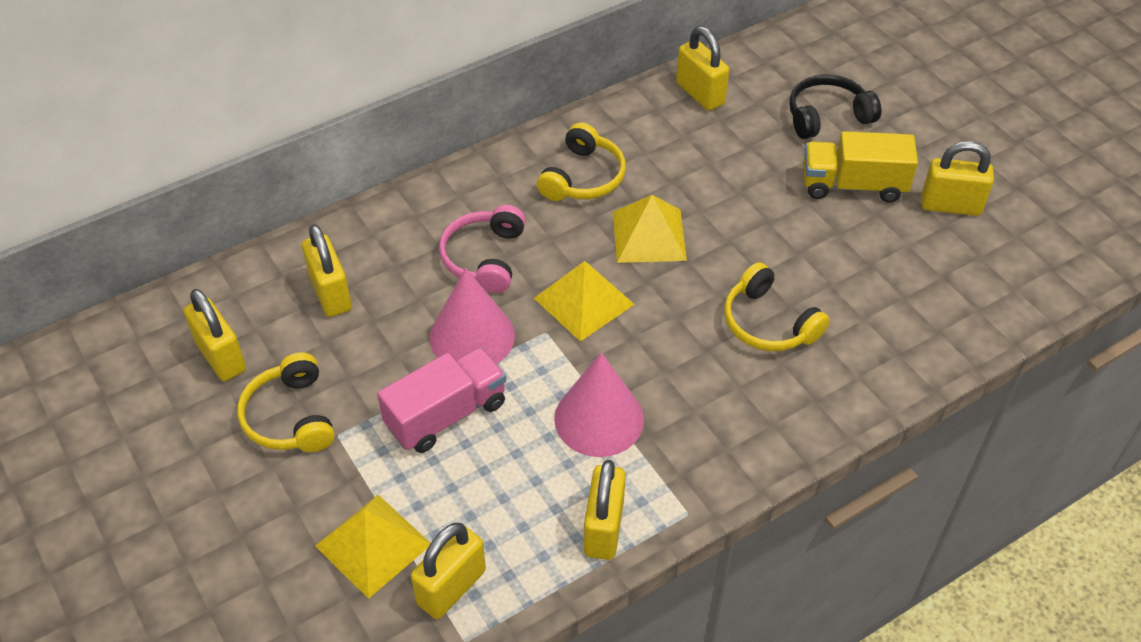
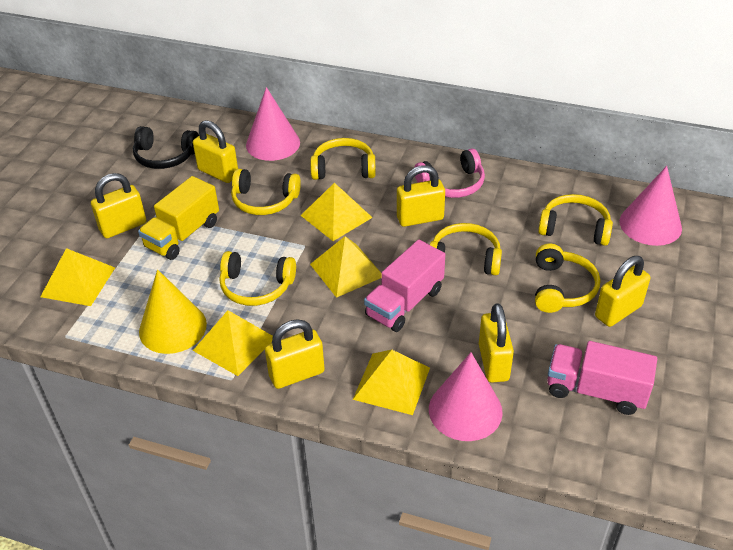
pink cone: [430,268,515,364] [554,352,644,457] = 2 -> [246,87,300,161] [429,352,503,441] [619,166,682,246] = 3
pink truck: [377,347,506,453] = 1 -> [364,240,445,332] [547,341,657,415] = 2
yellow cone: none = 0 -> [139,269,207,354] = 1
yellow headphones: [237,352,335,452] [537,122,626,201] [724,262,830,351] = 3 -> [219,251,296,306] [231,169,301,215] [310,138,376,180] [429,223,502,275] [535,243,600,313] [538,194,613,246] = 6
yellow pyramid: [315,495,431,599] [534,261,635,341] [613,195,687,263] = 3 -> [40,248,115,306] [193,310,273,376] [300,183,373,241] [310,236,381,298] [353,350,430,415] = 5

